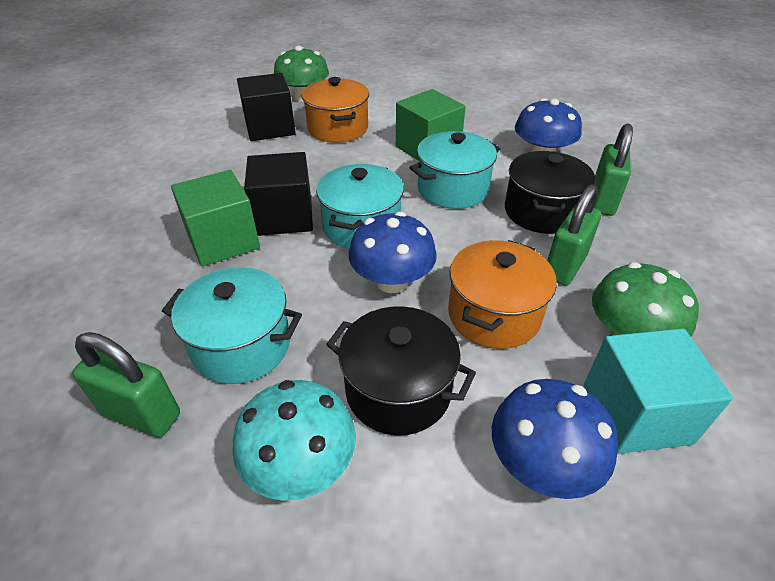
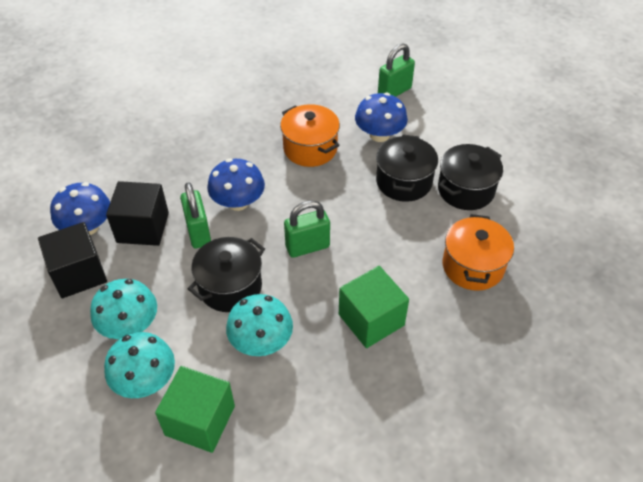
black pot: [326,306,476,436] [505,151,595,234] = 2 -> [188,237,265,312] [376,134,438,202] [438,144,503,210] = 3
green mushroom: [274,46,329,102] [592,262,699,337] = 2 -> none = 0
turquoise cube: [584,328,733,454] = 1 -> none = 0
turquoise mushroom: [232,380,356,501] = 1 -> [90,279,157,339] [104,332,175,398] [226,294,293,356] = 3
turquoise pot: [162,267,302,384] [316,164,404,249] [410,131,501,209] = 3 -> none = 0

